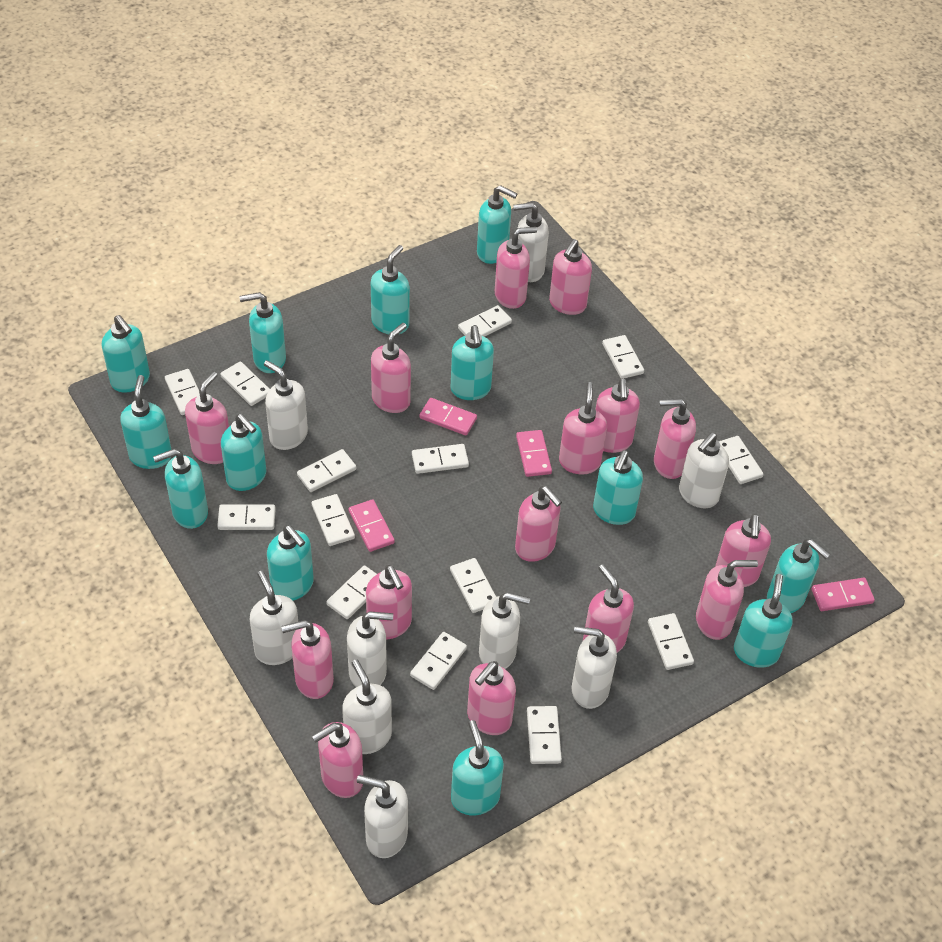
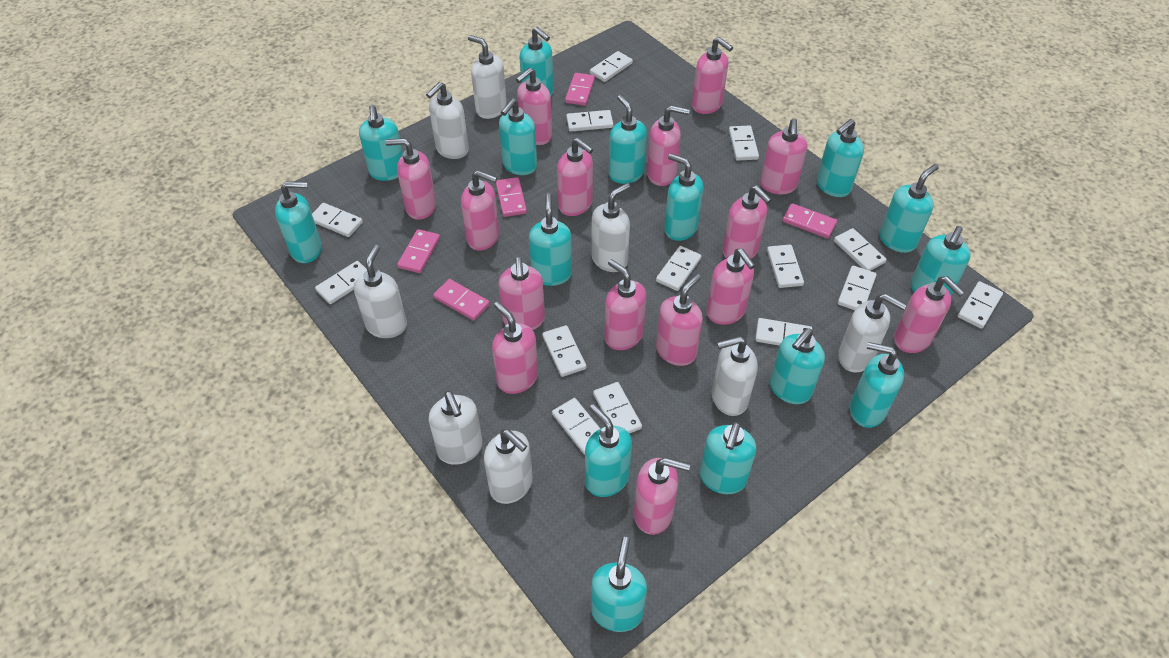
pink domino: [349,499,395,552] [419,398,477,435] [516,430,552,477] [812,578,875,611] = 4 -> [397,229,440,273] [433,279,490,321] [496,177,527,217] [565,73,595,106] [783,203,837,238] = 5
turquoise soap dispenser: [102,315,150,393] [121,375,172,469] [153,449,208,529] [221,414,266,491] [239,292,286,373] [267,525,314,601] [371,245,410,334] [451,326,494,400] [451,720,504,816] [477,185,517,264] [593,450,643,525] [734,574,793,668] [767,539,830,613] = 13 -> [275,181,322,263] [359,105,403,181] [499,98,537,175] [519,27,553,96] [529,193,572,286] [585,404,632,497] [591,537,647,632] [609,95,647,184] [664,153,703,241] [700,422,756,494] [770,328,825,404] [817,119,864,197] [850,342,904,428] [880,164,939,253] [911,226,971,296] = 15
white soap dispenser: [250,571,298,665] [264,360,308,450] [342,660,392,754] [347,611,393,687] [357,775,408,858] [479,592,530,669] [513,202,549,282] [572,626,617,709] [679,432,729,508] = 9 -> [354,245,407,338] [426,82,469,159] [429,391,483,465] [468,35,507,119] [484,429,533,504] [591,183,630,272] [712,336,758,416] [838,294,907,373] = 8

